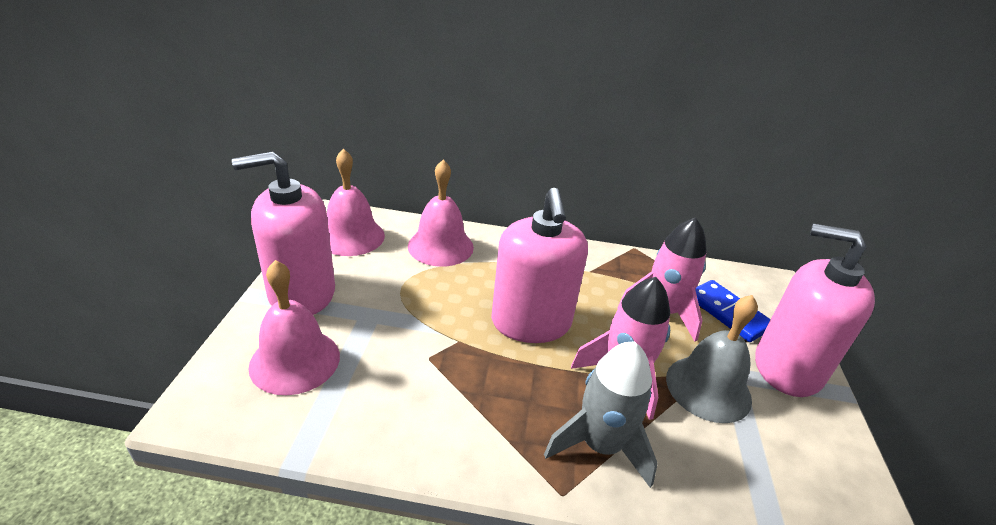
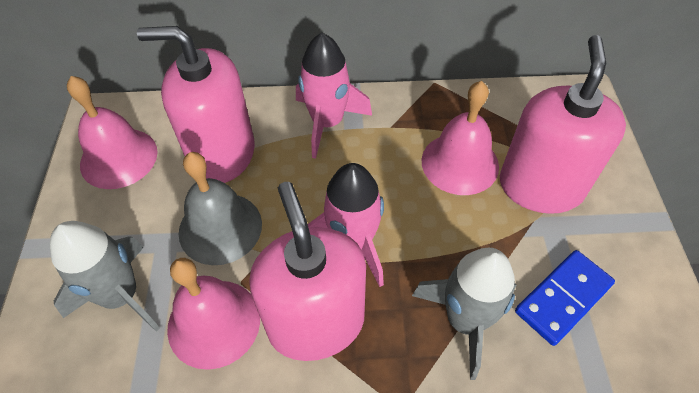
grey rocket: [544,341,658,488] = 1 -> [50,221,160,332] [412,248,516,380] = 2

